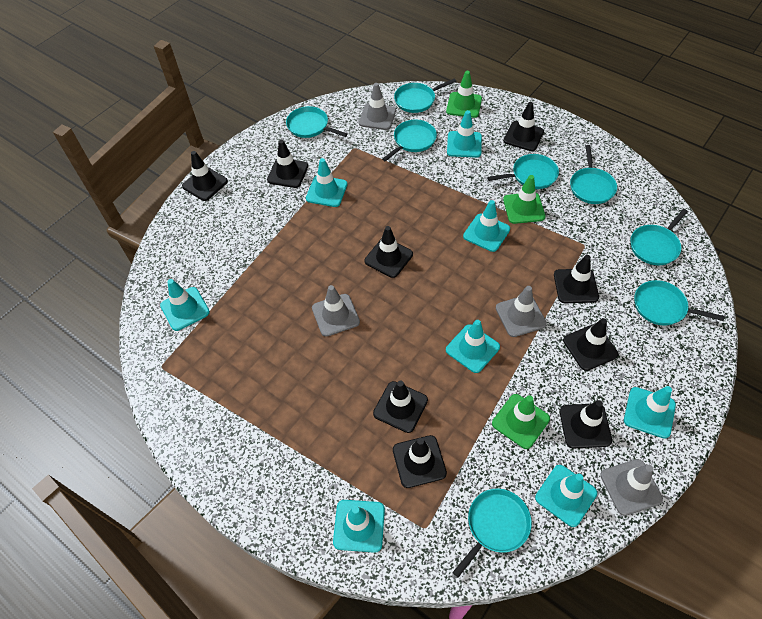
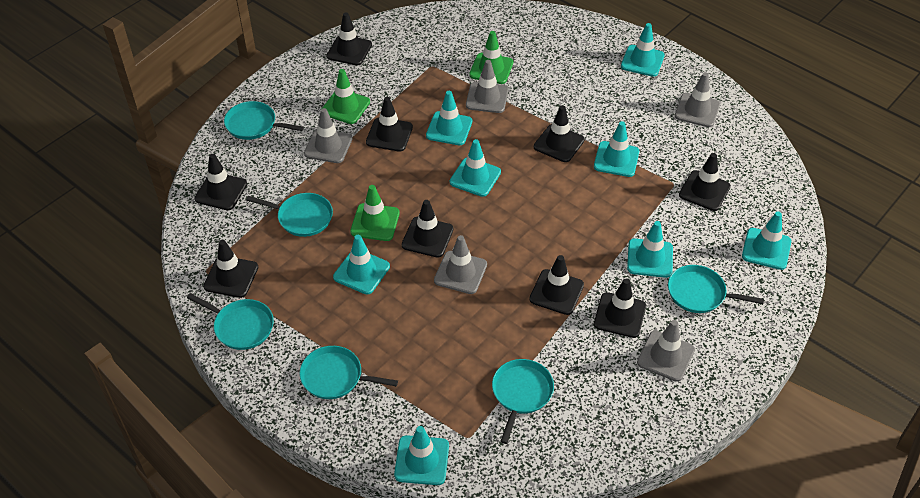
grey traffic cone: [312,285,360,337] [359,83,396,130] [496,286,547,337] [600,459,663,516] = 4 -> [304,108,353,163] [434,235,487,294] [466,60,509,113] [637,320,695,382] [675,72,720,127] = 5
turquoise pan: [286,106,348,138] [382,120,437,162] [394,78,456,113] [453,489,532,577] [487,154,559,189] [570,145,617,204] [630,209,688,265] [634,280,725,326] = 8 -> [187,293,274,350] [224,101,304,140] [246,193,333,237] [300,346,398,399] [492,359,554,444] [668,265,764,313] = 6

